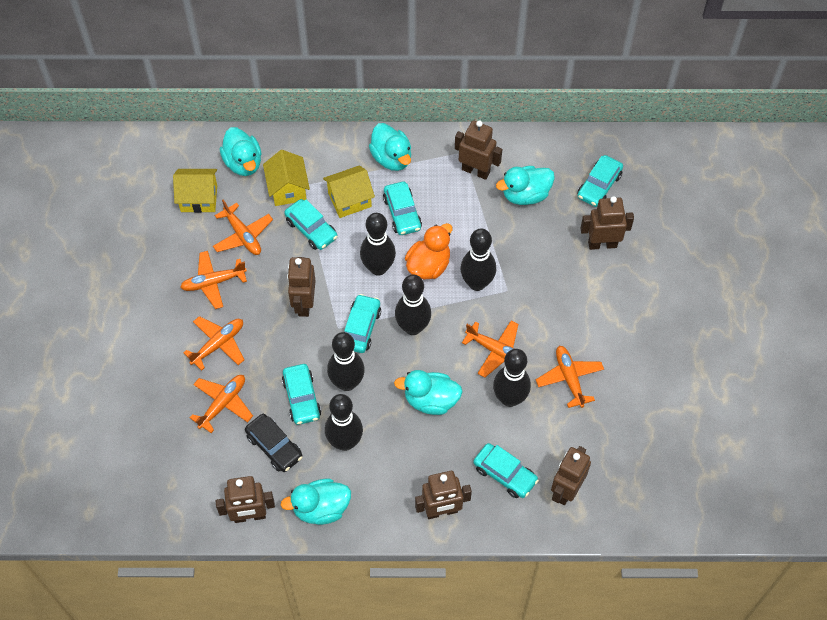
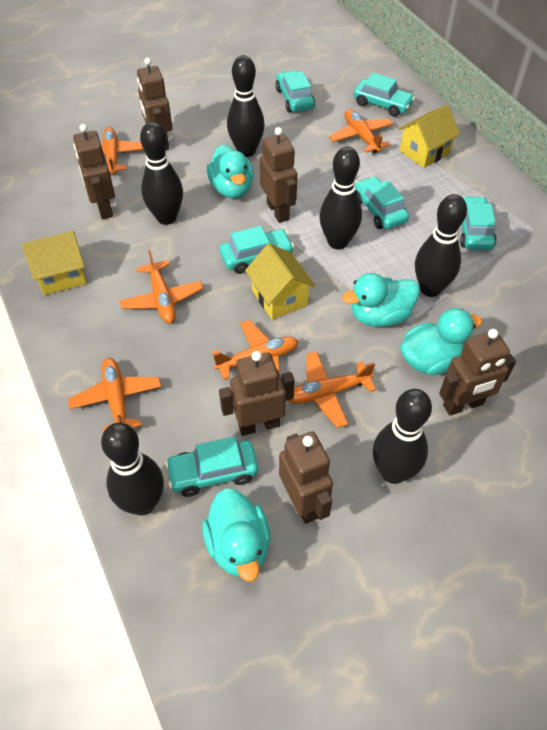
black car: [245,414,303,472] = 1 -> none = 0
orange duck: [405,223,452,280] = 1 -> none = 0
turquoise duck: [220,127,262,176] [281,479,351,525] [369,123,411,171] [394,370,463,415] [496,166,555,205] = 5 -> [202,488,270,581] [207,144,254,198] [342,273,420,327] [400,308,482,375] = 4

